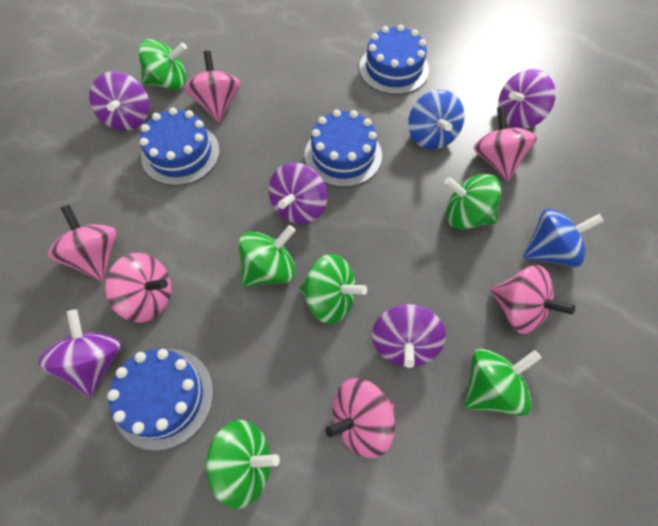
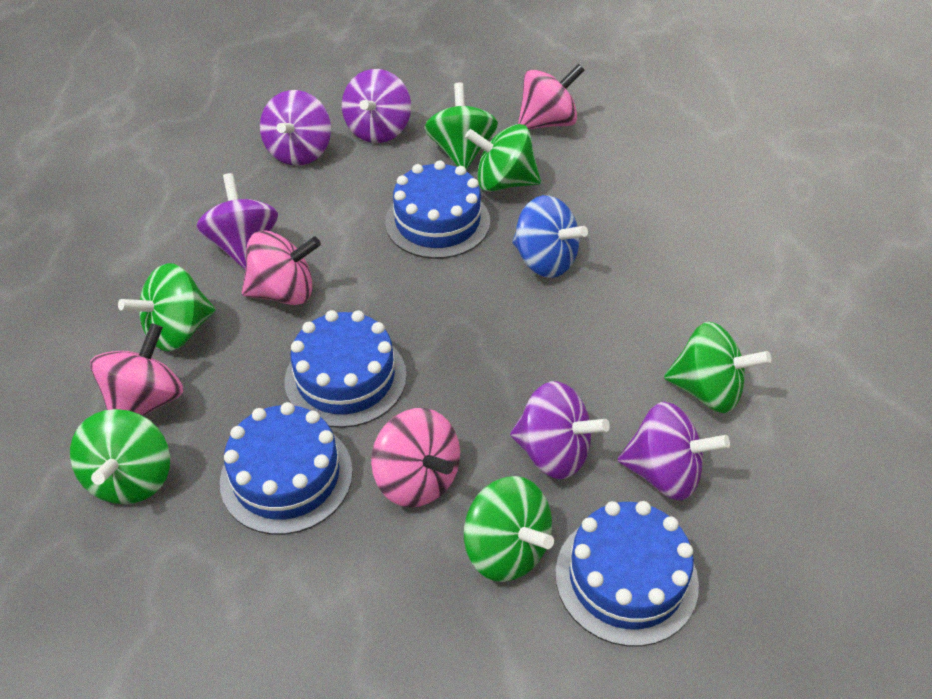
blue spinning top: [408,90,465,149] [523,209,604,268] = 2 -> [512,195,588,278] = 1
pink spinning top: [48,205,117,281] [105,253,171,323] [184,51,241,123] [325,378,395,458] [474,106,537,181] [491,265,575,334] = 6 -> [90,323,183,416] [242,230,321,305] [371,408,460,507] [518,64,585,130] = 4

